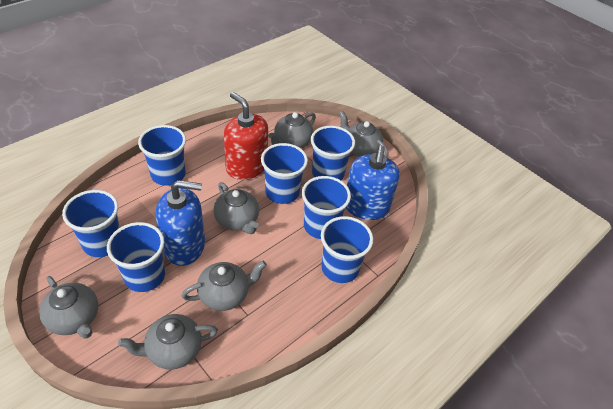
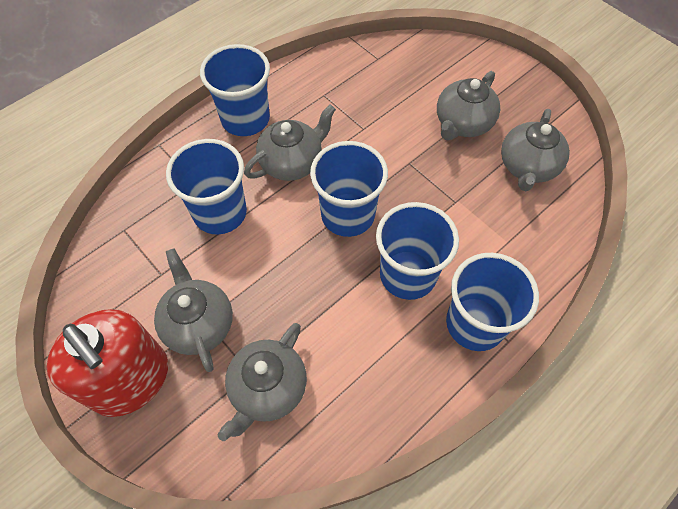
blue cup: [62,190,120,257] [107,222,165,292] [138,125,186,186] [261,143,308,204] [302,176,351,239] [311,126,355,180] [321,216,373,283] = 7 -> [166,139,247,235] [200,44,270,136] [310,141,388,237] [376,202,459,300] [446,253,539,351] = 5
blue soap dispenser: [156,180,205,266] [346,145,400,220] = 2 -> none = 0
grey teapot: [39,276,98,338] [118,314,218,370] [182,261,267,311] [213,182,259,234] [268,112,316,148] [339,111,389,157] = 6 -> [154,248,233,372] [217,323,307,441] [244,104,336,181] [437,71,500,140] [501,109,570,191] = 5

